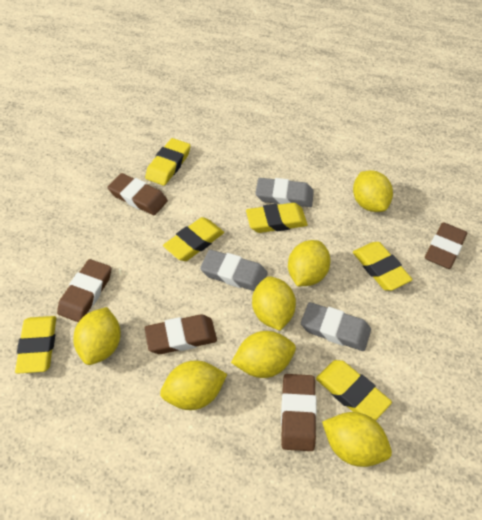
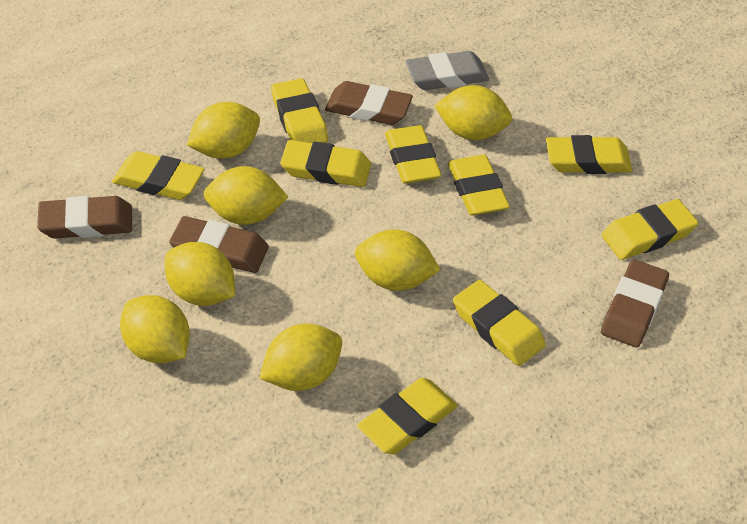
brown eraser: [57,259,111,322] [107,173,168,215] [145,314,217,354] [281,374,317,451] [425,222,467,269] = 5 -> [37,196,132,239] [169,216,269,273] [325,81,413,125] [601,259,669,348] = 4
grey eraser: [200,250,268,291] [255,178,314,207] [301,302,371,351] = 3 -> [405,51,489,90] = 1
yellow eraser: [15,316,56,374] [145,138,191,186] [163,217,224,261] [246,203,308,233] [316,360,392,421] [353,242,412,291] = 6 -> [112,151,204,200] [271,78,328,143] [280,140,371,187] [357,378,458,455] [385,125,441,184] [448,155,510,215] [453,280,546,366] [546,135,632,174] [602,199,698,260] = 9

